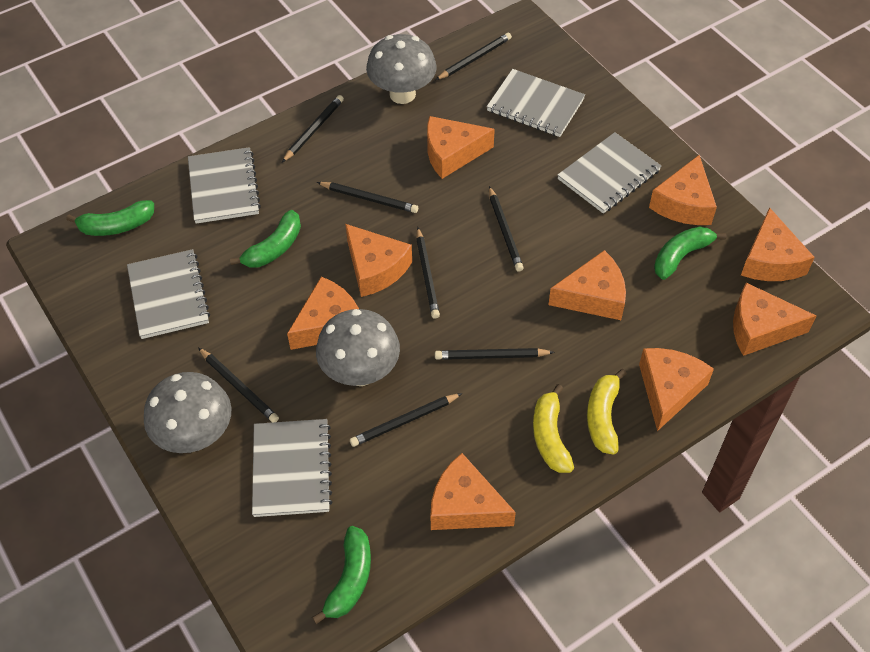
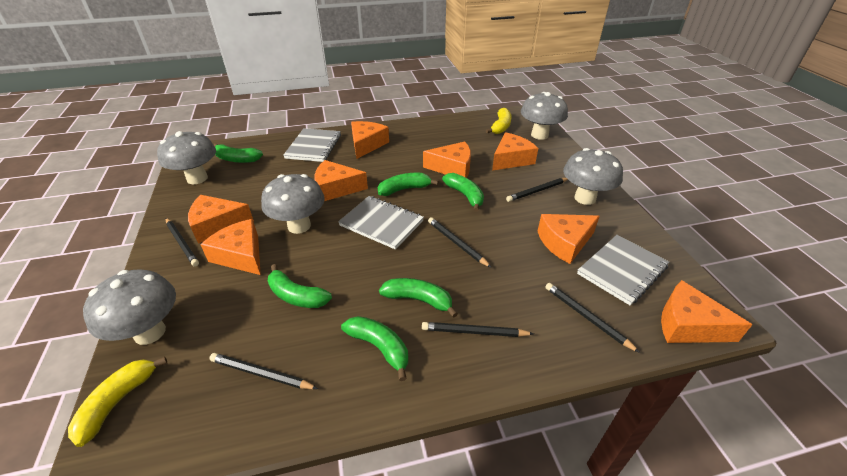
black pencil: [198,348,279,423] [282,95,344,162] [317,182,418,213] [350,393,462,447] [416,227,440,319] [435,348,555,360] [436,32,512,80] [489,186,524,271] = 8 -> [166,218,199,267] [209,353,318,389] [422,322,534,337] [428,217,492,268] [506,178,568,202] [545,283,640,353] = 6
green banana: [67,200,154,236] [230,210,301,268] [312,526,371,624] [654,226,726,280] = 4 -> [214,143,263,163] [268,264,332,308] [341,316,408,381] [378,173,439,196] [379,278,458,318] [442,173,484,212] = 6
grey mushroom: [144,372,231,453] [316,309,400,386] [366,34,437,104] = 3 -> [83,269,176,345] [157,131,216,185] [261,174,325,234] [521,92,568,140] [563,148,623,205] = 5
grey notebook: [127,249,210,339] [188,147,261,224] [252,419,332,517] [487,69,585,137] [557,132,661,214] = 5 -> [283,128,341,162] [338,196,424,249] [577,235,669,305] = 3
orange cheese: [287,277,359,350] [345,224,412,297] [427,116,495,179] [430,453,516,530] [548,250,626,320] [639,348,714,431] [649,154,717,225] [733,283,816,356] [741,207,815,281] = 9 -> [188,195,254,244] [200,219,261,275] [314,160,368,201] [351,121,389,159] [423,142,471,178] [492,132,538,171] [538,214,600,264] [661,280,753,343] = 8

